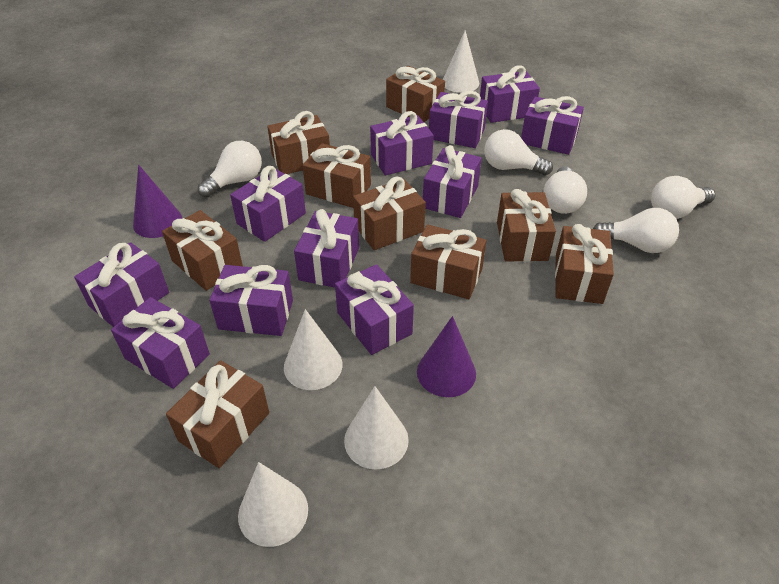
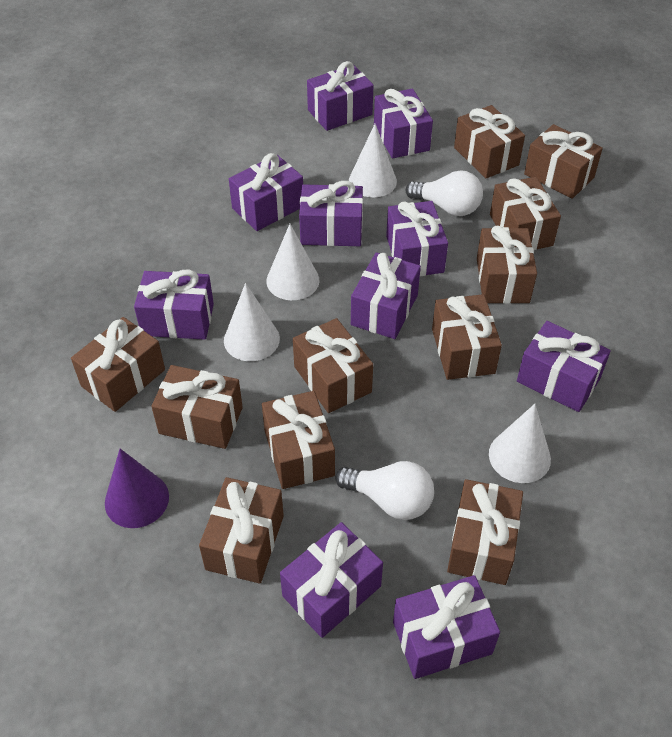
brown gift: [162,210,243,291] [166,360,269,468] [267,111,330,174] [302,143,371,208] [353,176,426,250] [386,66,445,122] [410,224,486,299] [497,189,556,262] [555,224,614,304] = 9 -> [71,317,165,412] [151,365,243,449] [199,477,284,584] [262,391,335,489] [293,318,373,413] [432,294,502,380] [447,479,523,585] [454,105,525,178] [477,226,537,304] [490,177,561,250] [524,124,603,199] = 11
purple cone: [133,165,182,238] [417,316,476,397] = 2 -> [105,449,169,528] = 1
purple gift: [74,242,169,327] [111,297,210,389] [209,265,293,336] [230,166,306,242] [294,209,359,288] [335,264,414,355] [370,111,434,176] [423,145,482,218] [429,91,488,148] [480,65,540,123] [521,96,584,155] = 11 -> [134,270,214,340] [229,153,303,231] [280,522,383,638] [299,181,363,246] [307,61,374,131] [351,252,421,339] [374,89,433,158] [386,201,448,276] [393,575,500,679] [517,321,611,412] = 10
white light bulb: [198,141,262,197] [484,129,553,175] [543,167,587,214] [593,208,679,253] [651,176,715,219] = 5 -> [336,461,434,520] [406,170,483,216] = 2

